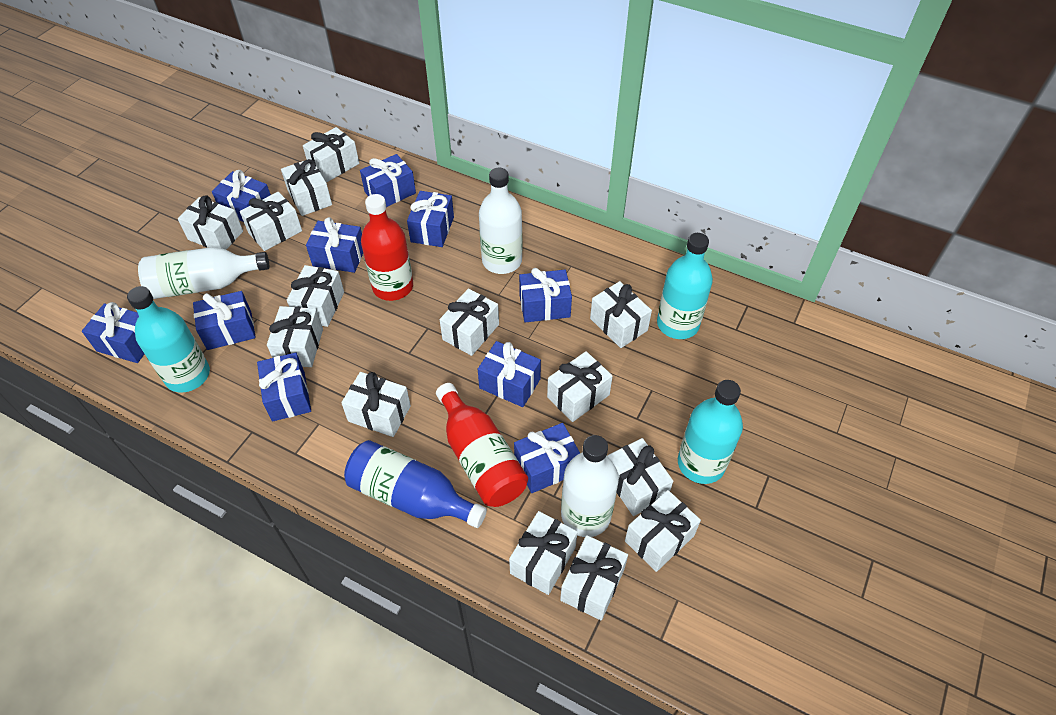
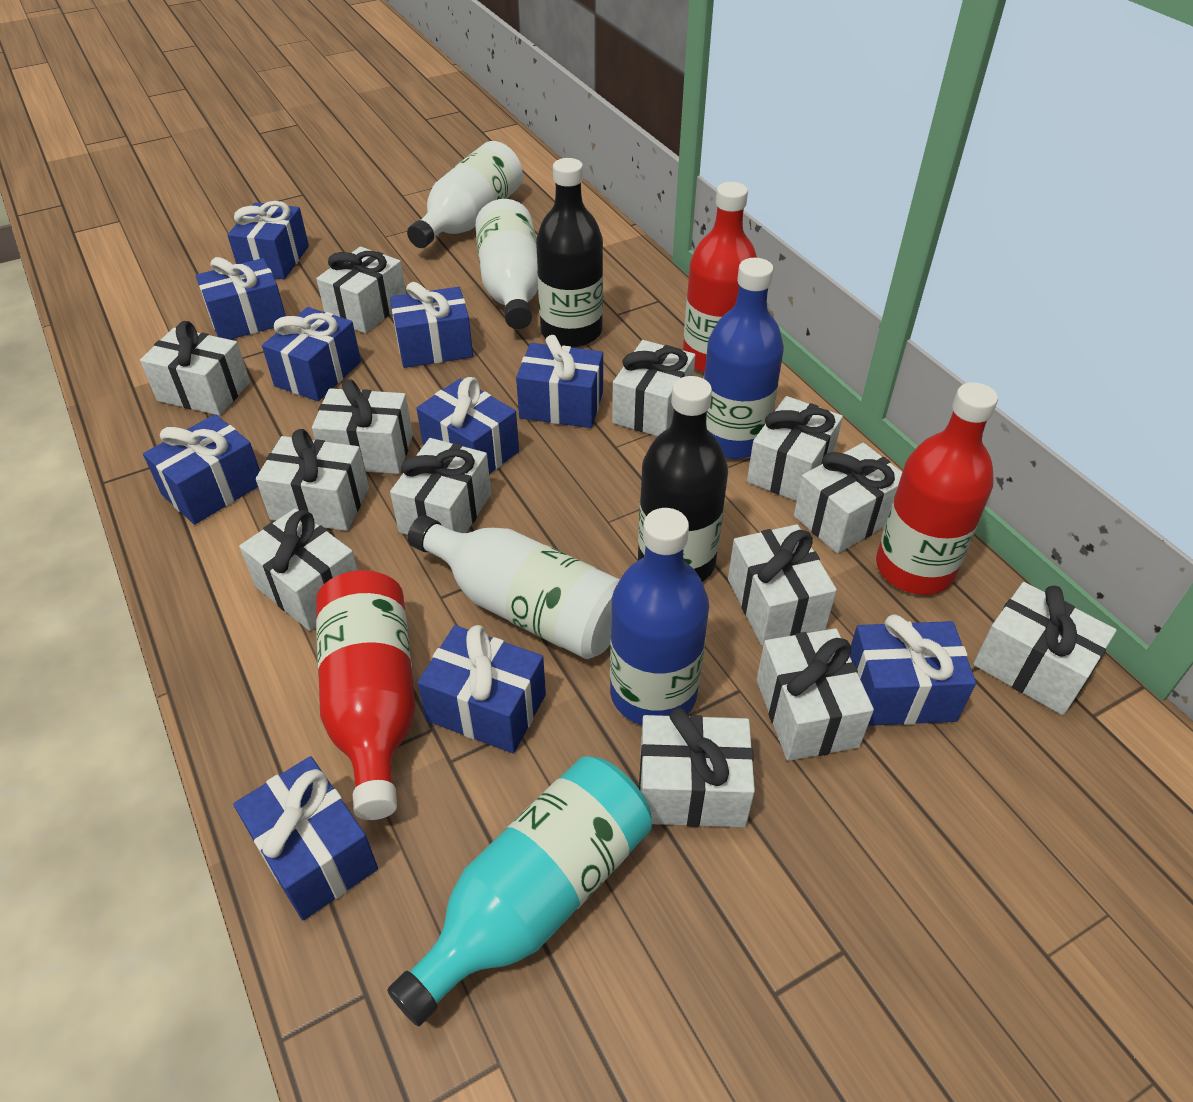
black bottle: none = 0 -> [536,158,603,347] [638,376,728,582] = 2
blue bottle: [344,440,487,528] = 1 -> [610,508,709,725] [704,258,784,459] = 2
red bottle: [361,194,413,301] [436,383,528,507] = 2 -> [316,570,416,820] [683,182,757,373] [876,382,998,595] = 3
turquoise bottle: [127,286,210,393] [657,233,713,339] [678,380,743,484] = 3 -> [387,756,652,1027] = 1
white gift: [178,195,243,250] [240,192,302,251] [267,306,323,367] [281,158,332,216] [287,265,344,327] [303,127,359,182] [341,372,411,437] [440,288,499,356] [509,511,578,595] [547,351,613,422] [560,535,628,620] [590,281,652,348] [607,438,673,516] [625,490,701,572] = 14 -> [140,321,250,416] [239,508,358,631] [256,429,369,531] [312,379,413,474] [316,247,406,333] [390,438,491,535] [612,340,695,436] [639,708,755,827] [728,524,837,645] [747,396,843,501] [756,628,874,761] [794,443,902,554] [973,582,1116,715] = 13

